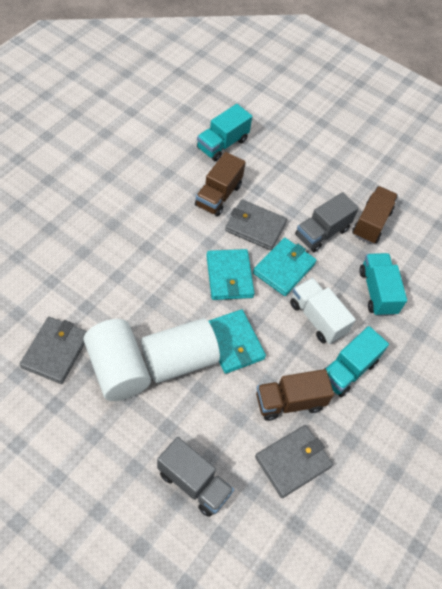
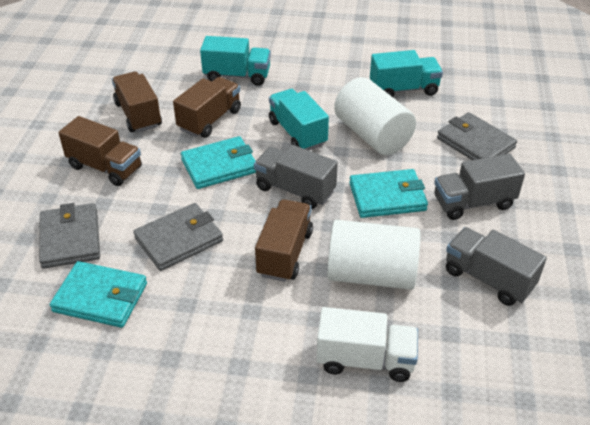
brown truck: [195,152,246,216] [256,369,334,421] [352,186,398,244] = 3 -> [58,116,142,186] [112,72,162,132] [173,77,241,138] [255,199,313,282] = 4
grey truck: [157,437,234,517] [295,192,359,252] = 2 -> [254,145,338,209] [434,154,525,220] [446,227,547,306] = 3

